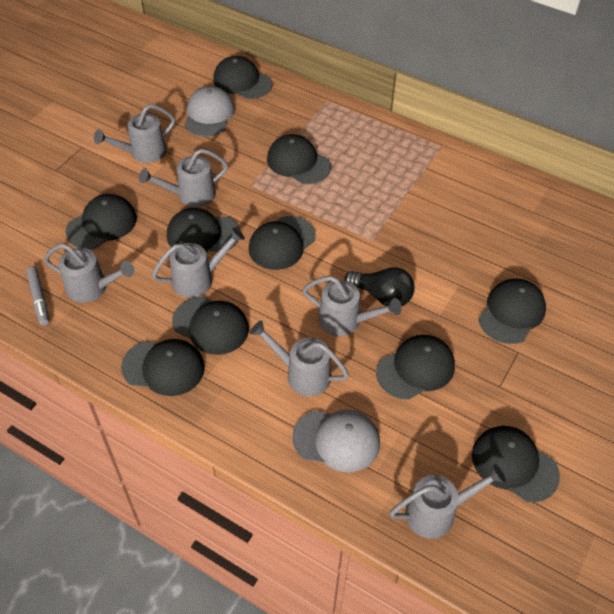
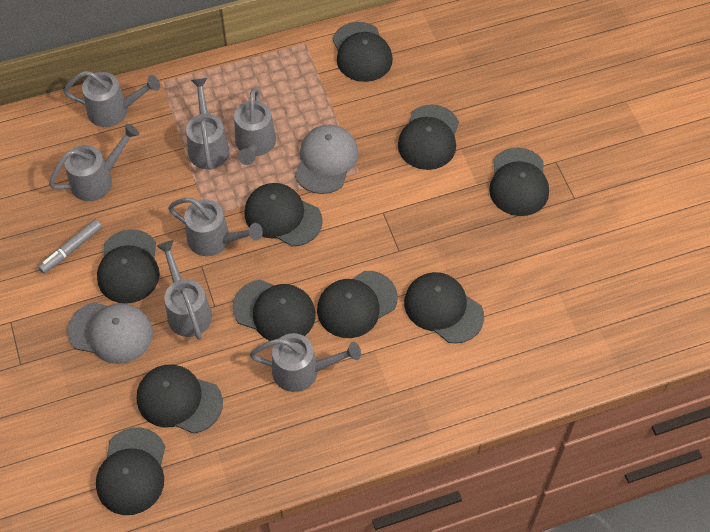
black light bulb: [345,267,415,306] = 1 -> none = 0

